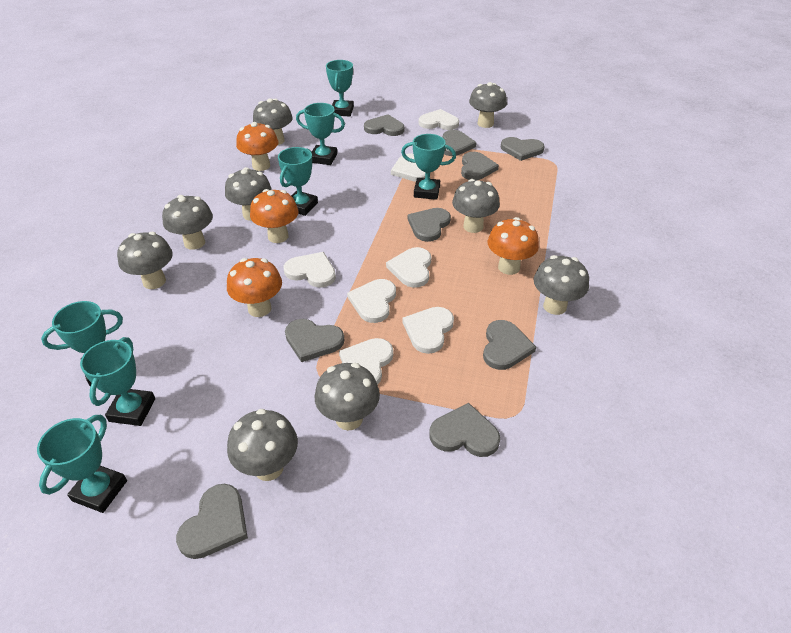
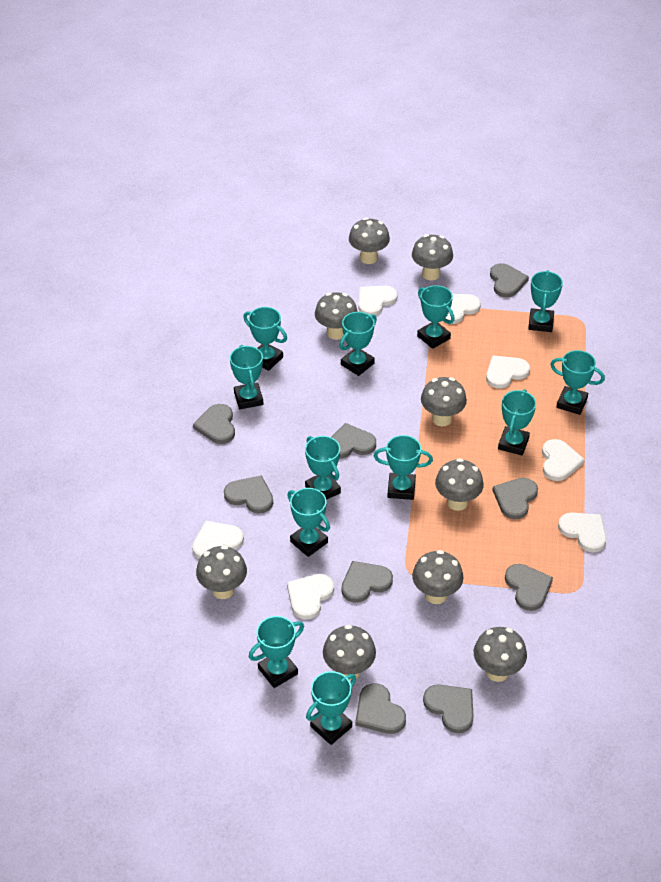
orange mushroom: [227,258,282,317] [236,122,278,171] [250,189,299,243] [488,217,539,275] = 4 -> none = 0
turquoise trophy: [37,415,127,513] [41,301,123,387] [80,337,155,426] [278,147,318,216] [296,103,345,165] [326,60,354,116] [401,134,456,200] = 7 -> [230,345,263,409] [243,307,287,371] [249,616,304,688] [287,488,330,557] [305,436,341,500] [306,671,356,745] [339,312,377,376] [374,435,433,500] [417,285,455,349] [498,389,536,455] [528,270,563,332] [550,350,605,415] = 12

